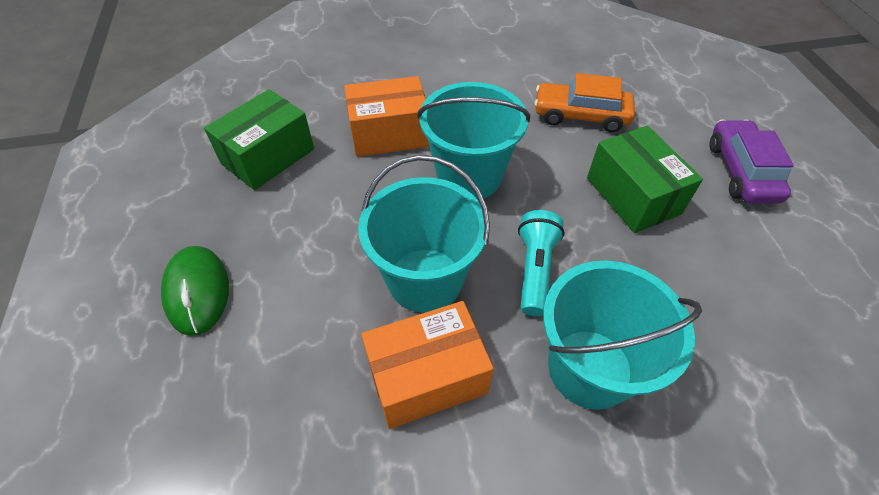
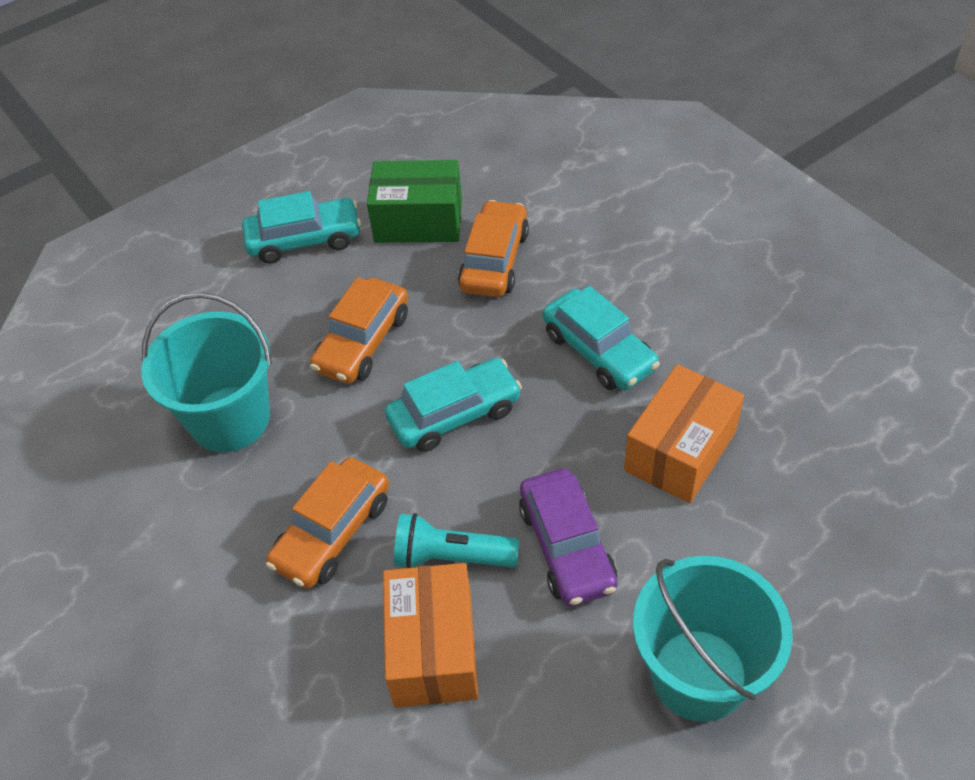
green box: [204,89,314,190] [587,126,703,233] = 2 -> [367,160,462,243] = 1
green mouse: [161,246,229,336] = 1 -> none = 0
orange car: [534,73,635,132] = 1 -> [266,457,389,589] [310,277,408,384] [458,200,529,297] = 3
turquoise bucket: [358,155,490,313] [417,82,530,200] [543,261,702,410] = 3 -> [141,292,272,452] [633,556,793,722] = 2
turquoise car: none = 0 -> [242,191,361,264] [385,358,522,452] [543,286,660,390] = 3

